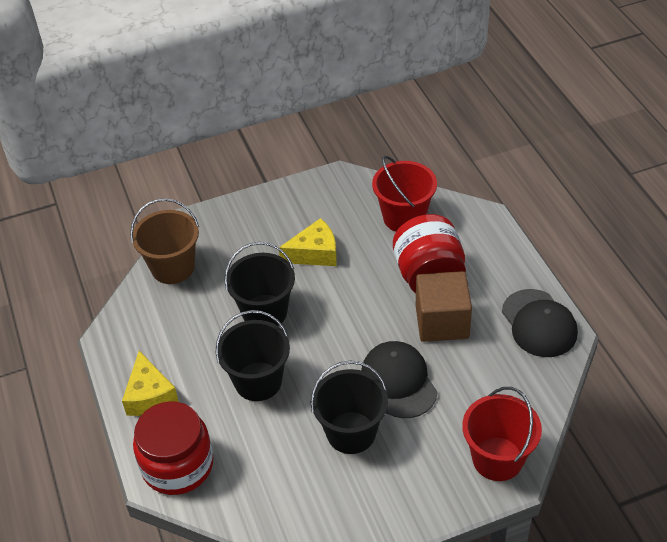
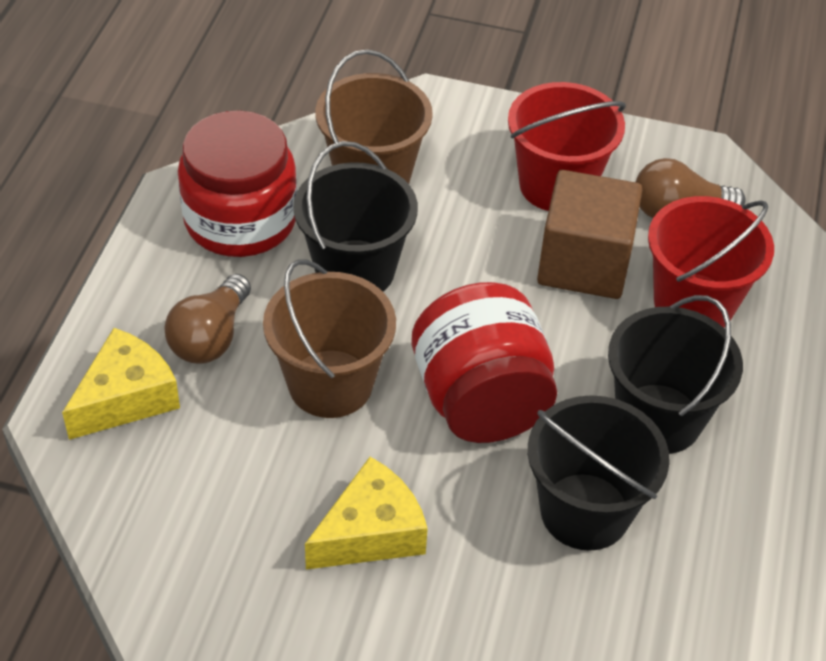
black cap: [361,341,437,418] [502,289,578,357] = 2 -> none = 0
brown bucket: [130,198,199,284] = 1 -> [263,259,396,418] [315,49,433,184] = 2
brown light bulb: none = 0 -> [164,274,251,364] [636,158,746,218] = 2

